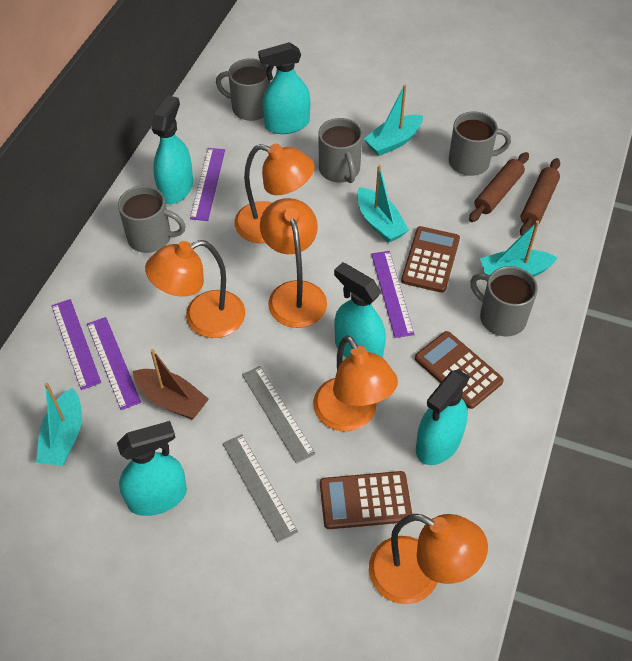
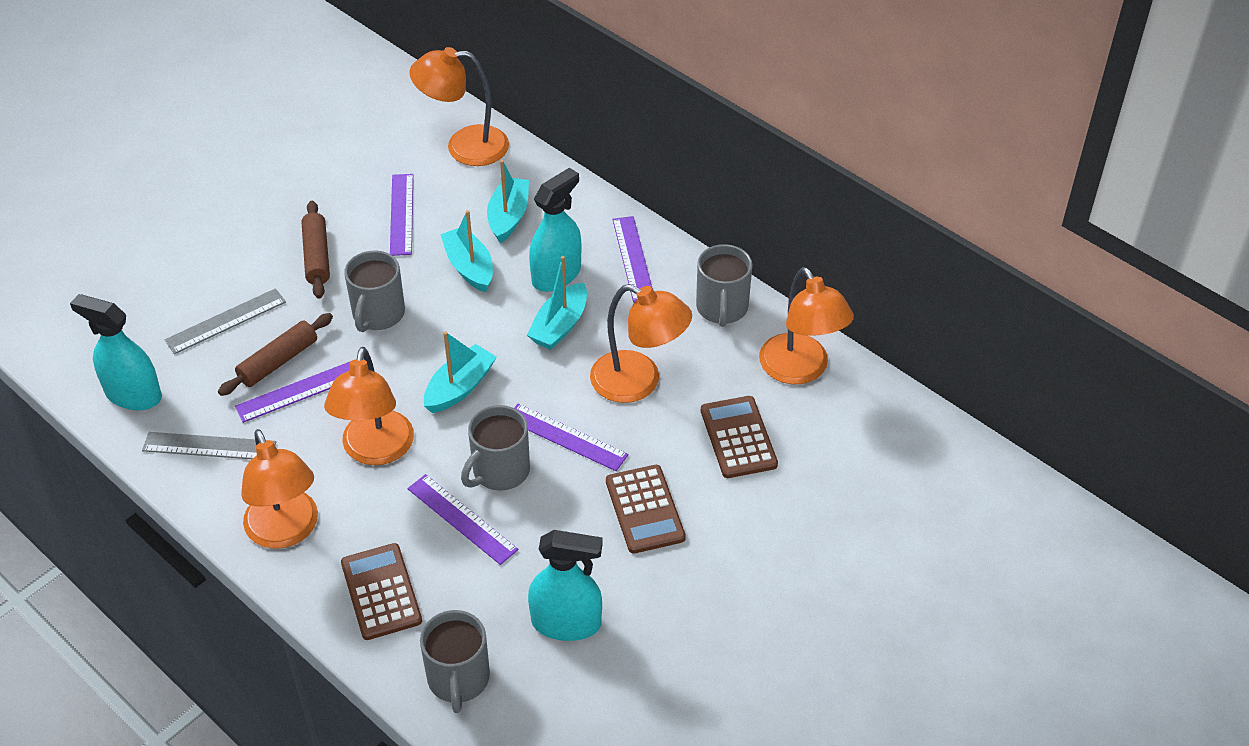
brown boat: [133,349,209,419] = 1 -> none = 0
grey mug: [118,186,186,253] [216,58,271,121] [318,118,363,183] [449,111,511,176] [470,266,538,337] = 5 -> [344,250,405,332] [420,610,490,713] [461,405,530,491] [696,244,753,327] = 4
purple ruler: [51,299,101,390] [87,317,141,410] [190,148,225,221] [371,251,414,338] = 4 -> [235,362,350,423] [390,174,413,256] [407,474,519,565] [514,404,628,471] [612,216,653,303] = 5
turquoise spray bottle: [117,421,187,516] [151,95,193,204] [258,42,310,134] [334,262,386,358] [416,369,470,465] = 5 -> [70,294,162,410] [528,530,603,641] [529,168,581,292] = 3

